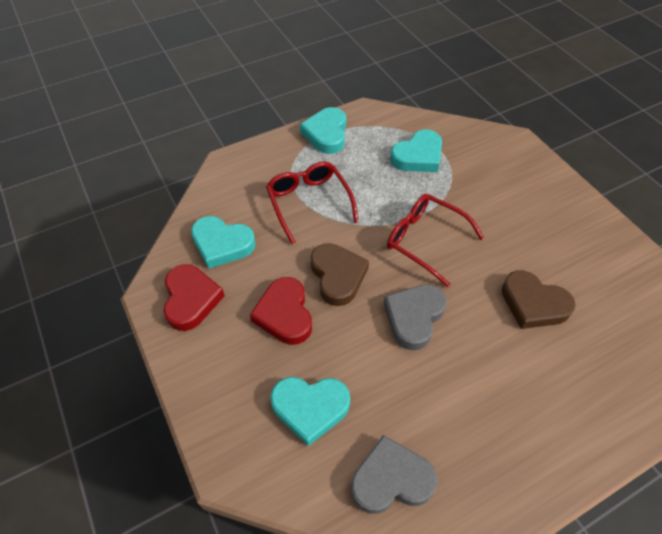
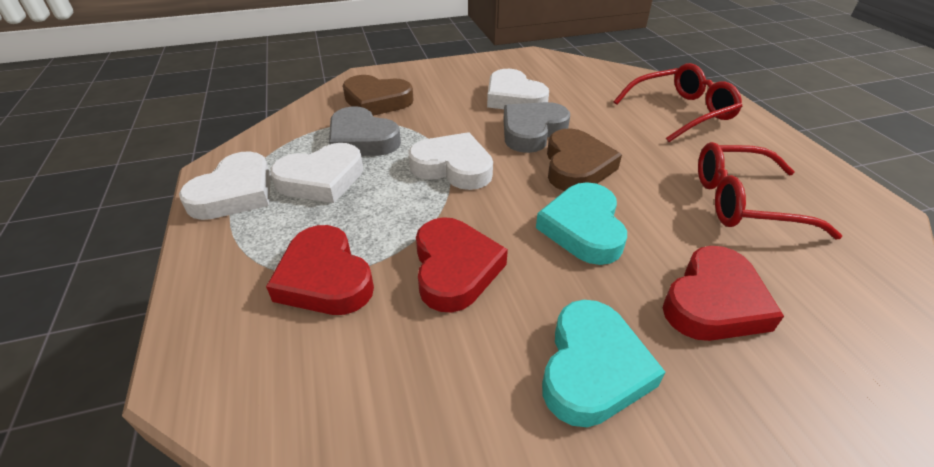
red heart: [164,264,225,331] [250,277,312,345] = 2 -> [266,225,374,315] [416,217,508,313] [663,246,784,341] = 3
turquoise heart: [191,216,256,269] [270,377,350,446] [300,107,346,154] [390,129,442,172] = 4 -> [536,182,627,265] [542,300,665,427] = 2
white heart: none = 0 -> [179,151,271,220] [270,143,364,203] [408,132,493,190] [487,69,549,109] = 4

